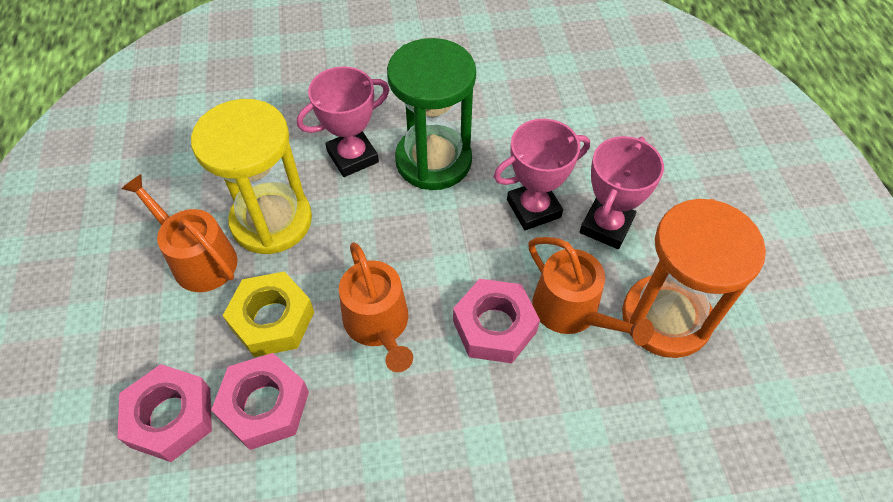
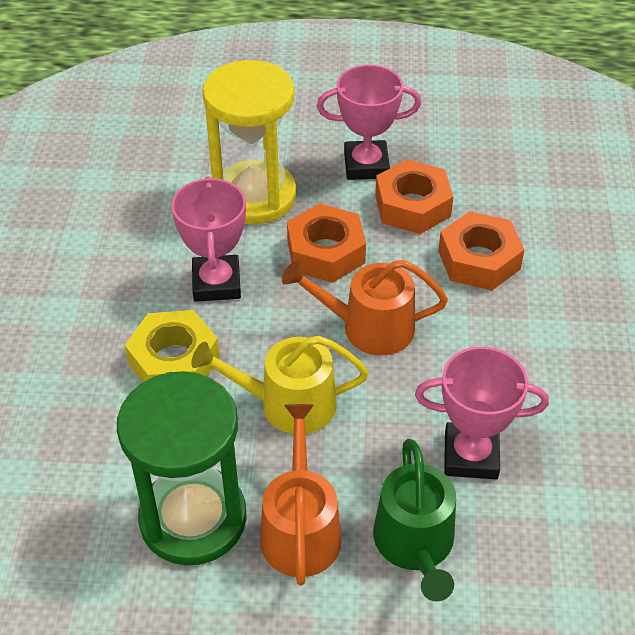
green watering can: none = 0 -> [373,439,456,601] = 1
orange hourglass: [622,199,766,358] = 1 -> none = 0
orange nut: none = 0 -> [287,204,366,283] [375,159,453,234] [438,211,524,290] = 3
orange watering can: [121,174,237,292] [339,242,413,372] [528,237,653,346] = 3 -> [260,404,342,585] [282,260,448,355] = 2
pink nut: [117,364,212,462] [211,353,309,450] [453,279,540,363] = 3 -> none = 0
yellow watering can: none = 0 -> [191,336,369,434] = 1

